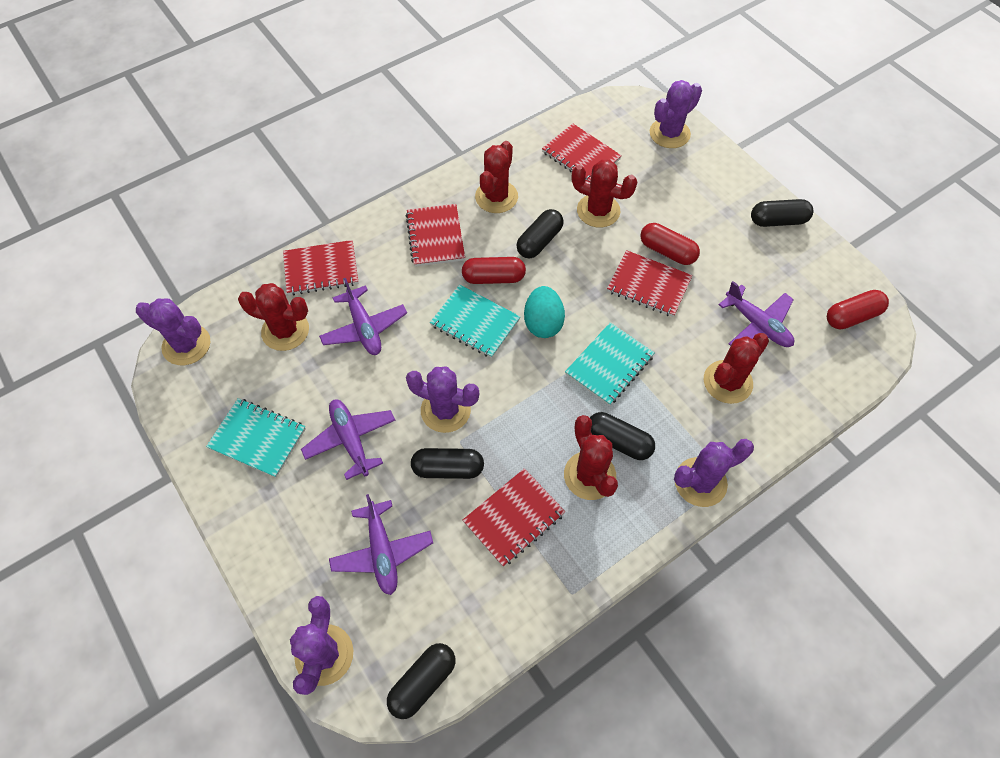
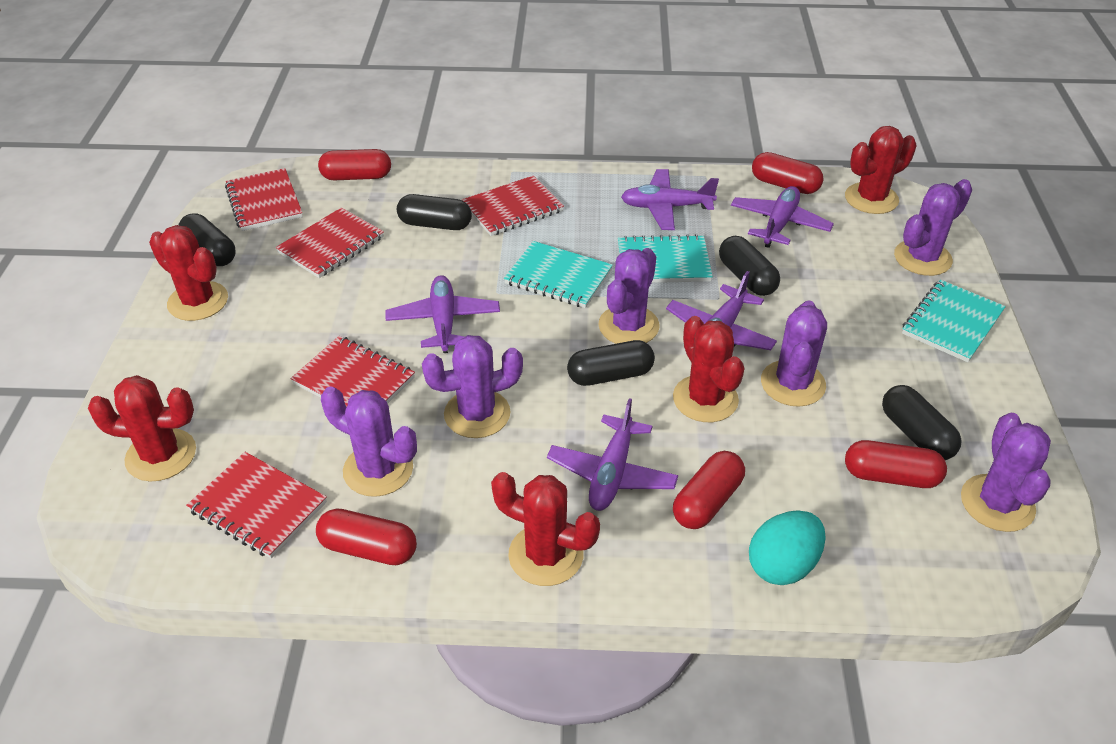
purple cactus: [136,298,211,365] [290,596,354,695] [406,366,479,433] [650,80,702,148] [674,439,754,507] = 5 -> [321,387,417,497] [422,335,523,438] [599,248,659,344] [761,300,827,407] [894,179,972,276] [961,413,1051,532] = 6
purple plane: [301,400,395,480] [319,278,407,355] [329,494,433,595] [719,281,794,347] = 4 -> [386,275,500,353] [547,398,678,511] [621,169,719,230] [666,271,777,350] [731,186,834,248] = 5
red capsule: [462,257,526,284] [640,223,700,265] [827,290,889,329] = 3 -> [316,508,417,565] [318,149,391,180] [673,451,745,529] [752,152,823,194] [845,440,947,488] = 5

